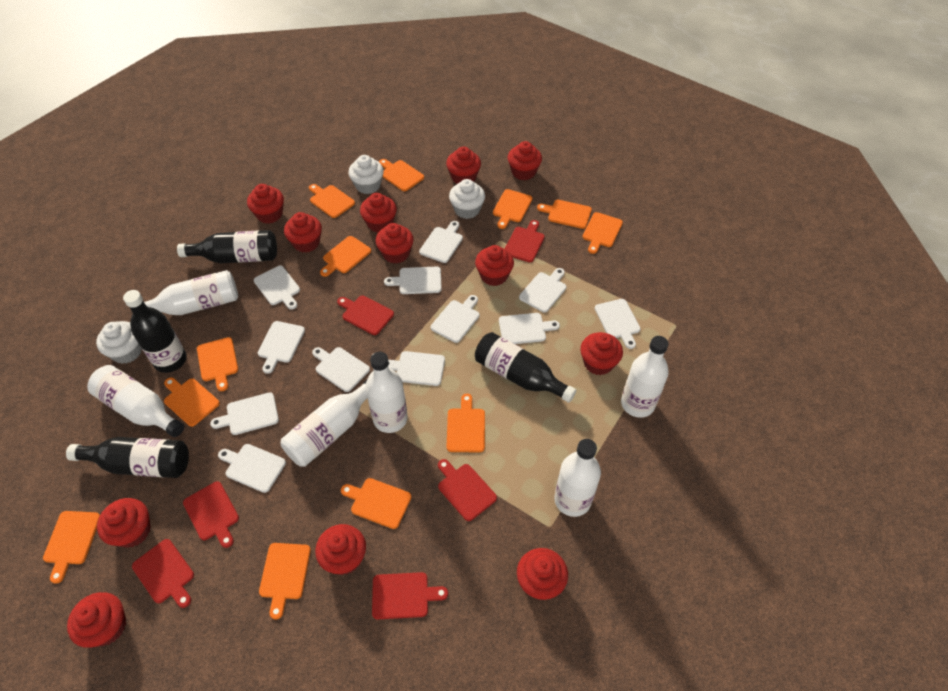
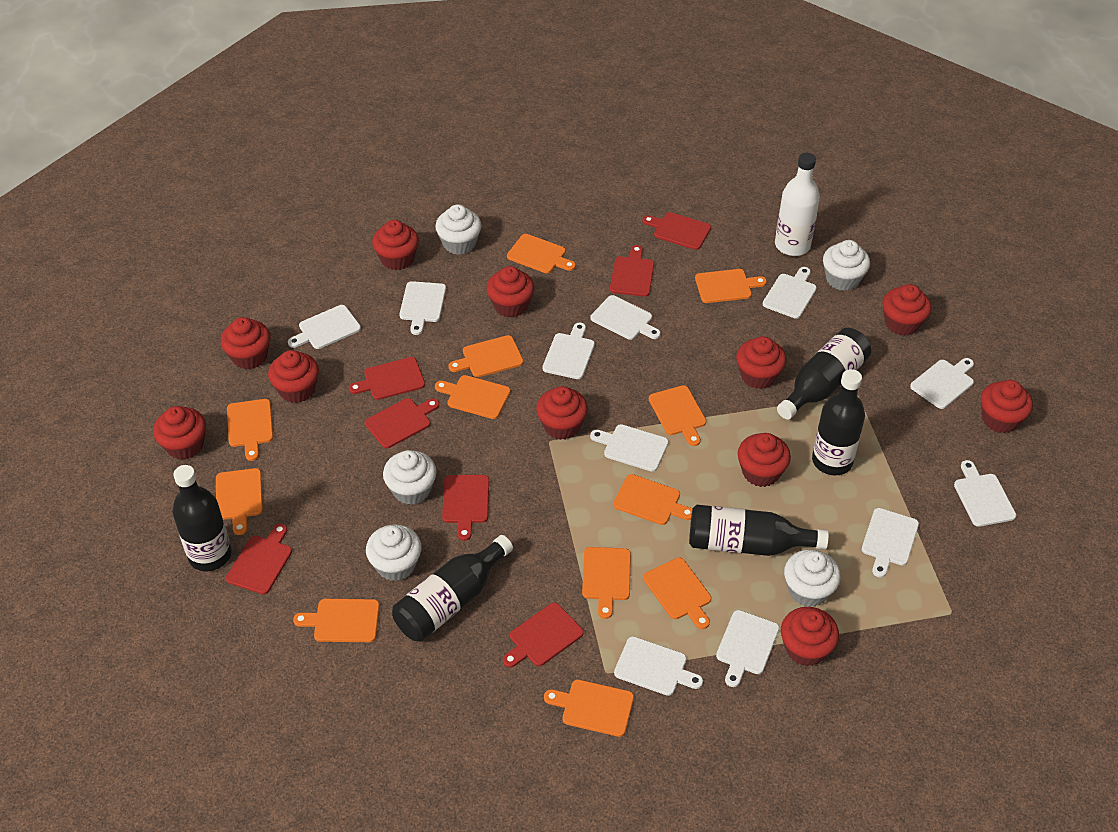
black bottle: [66,437,189,478] [123,290,187,373] [177,230,277,263] [475,332,576,403] = 4 -> [172,465,232,571] [392,535,513,642] [689,505,829,556] [777,328,871,420] [812,369,865,475] = 5
red cupcake: [67,592,126,648] [97,498,151,548] [247,184,284,224] [284,212,322,253] [315,524,366,575] [360,193,397,233] [375,223,414,263] [446,146,481,184] [475,245,514,286] [507,141,542,180] [517,548,568,600] [580,332,623,375] = 12 -> [153,406,206,460] [221,317,270,369] [268,350,319,403] [372,220,419,270] [486,266,534,317] [536,386,588,440] [736,336,786,389] [738,433,791,487] [781,607,839,666] [882,284,931,336] [981,380,1033,433] = 11
red cutting board: [132,539,194,608] [183,481,239,548] [337,296,394,335] [372,572,448,619] [438,459,497,521] [505,220,545,262] = 6 -> [226,523,292,595] [349,357,425,400] [365,398,439,448] [442,475,489,541] [503,603,584,668] [610,245,654,297] [642,212,711,250] = 7
white bottle: [87,365,184,437] [144,270,238,315] [281,380,367,467] [365,352,408,433] [554,439,601,517] [621,336,669,418] = 6 -> [775,153,820,256] = 1
white cupcake: [96,321,142,364] [348,155,384,194] [449,179,485,219] = 3 -> [366,524,421,581] [383,450,436,505] [435,204,482,255] [784,549,841,607] [823,240,870,291] = 5
white cutting board: [210,392,279,435] [218,444,286,493] [254,266,300,310] [258,321,305,374] [312,347,370,392] [384,266,442,294] [388,351,445,386] [419,221,463,263] [431,295,480,343] [499,313,560,344] [519,268,566,313] [595,299,641,349] = 12 -> [288,305,361,349] [399,281,446,335] [542,323,595,379] [590,424,669,472] [591,295,661,340] [614,636,703,696] [716,610,779,687] [763,267,817,319] [862,508,919,577] [910,358,974,409] [954,460,1016,527] = 11

